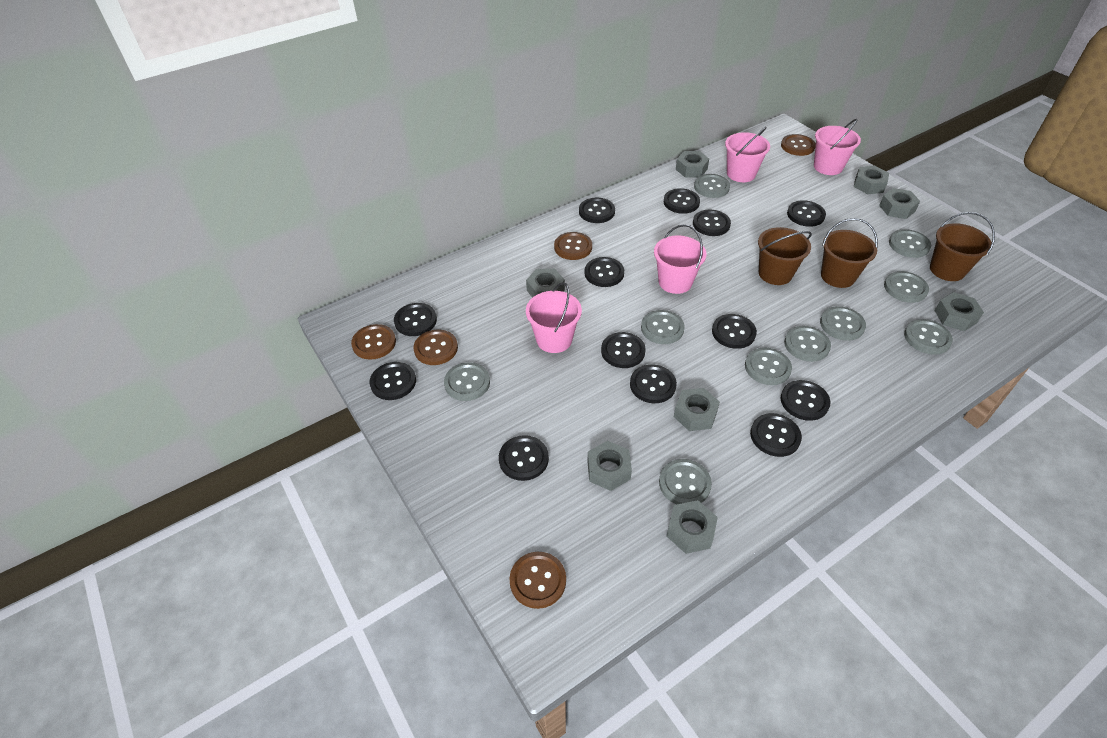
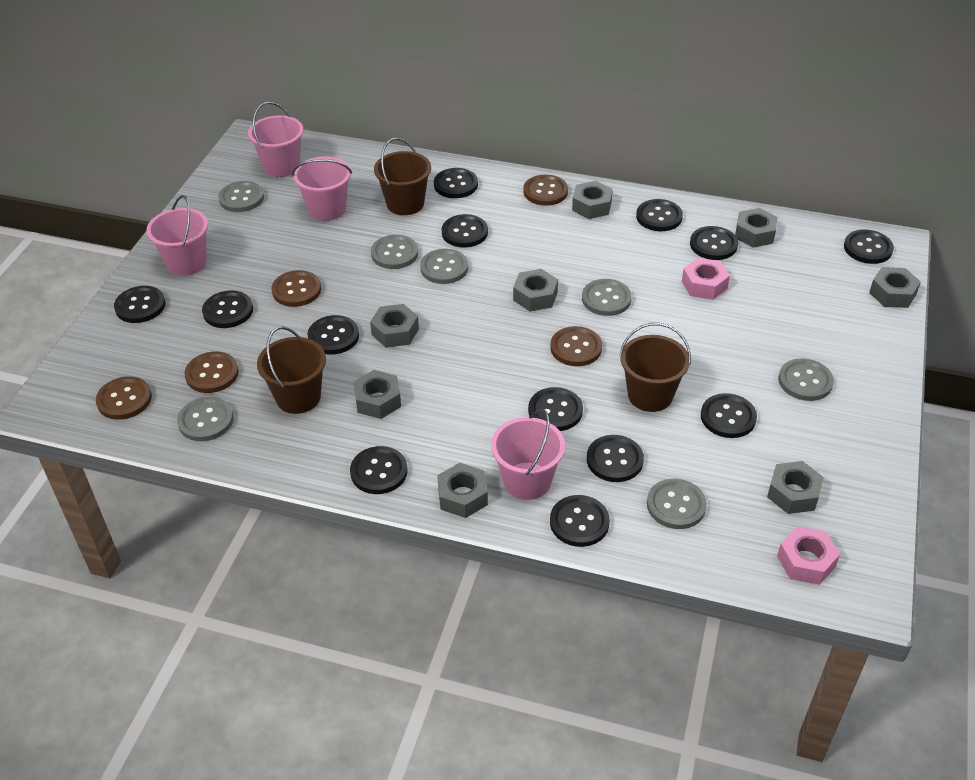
grey button: [444,362,490,401] [641,310,685,344] [659,459,712,504] [694,174,730,198] [745,348,792,385] [784,326,831,362] [820,306,866,341] [884,271,929,303] [889,229,931,258] [904,319,953,355] = 10 -> [177,397,233,441] [218,181,264,212] [371,235,418,269] [420,249,468,284] [582,279,632,316] [647,479,707,529] [778,358,834,401] = 7
pink nut: none = 0 -> [682,258,730,300] [777,526,840,585] = 2

